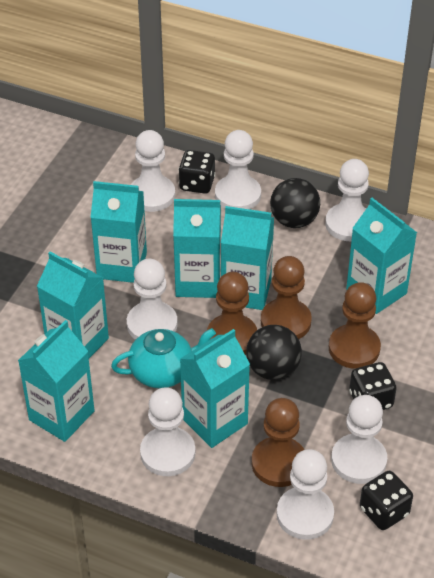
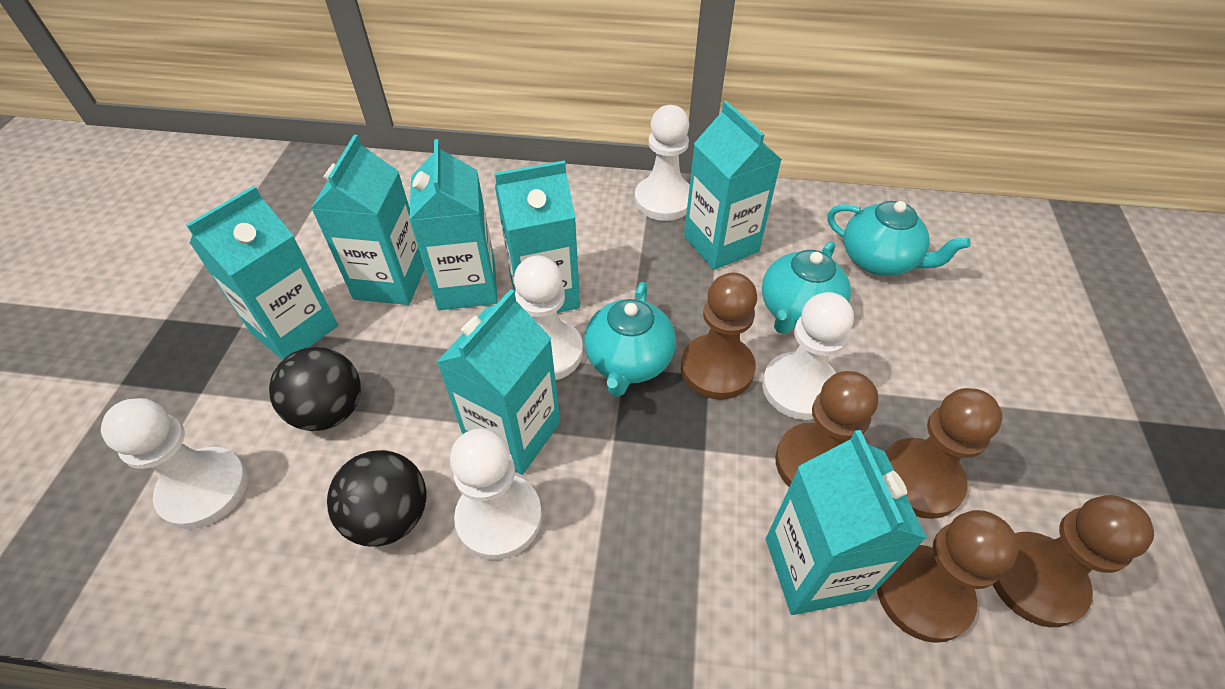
black dice: [178,150,215,194] [349,362,397,410] [360,471,413,530] = 3 -> none = 0
brown pawn: [207,272,257,355] [252,398,304,487] [261,256,312,339] [329,282,381,369] = 4 -> [681,273,757,400] [775,371,878,487] [877,510,1019,643] [885,388,1002,519] [993,495,1154,627] = 5
turquoise teapot: [111,328,216,388] = 1 -> [584,282,676,397] [762,241,851,334] [827,201,971,276] = 3
white pawn: [127,259,178,340] [131,130,175,212] [140,387,195,476] [215,130,261,209] [277,449,334,540] [325,159,369,241] [331,395,387,484] = 7 -> [101,398,248,529] [450,428,542,560] [514,256,583,380] [635,105,690,221] [762,292,854,420] = 5

